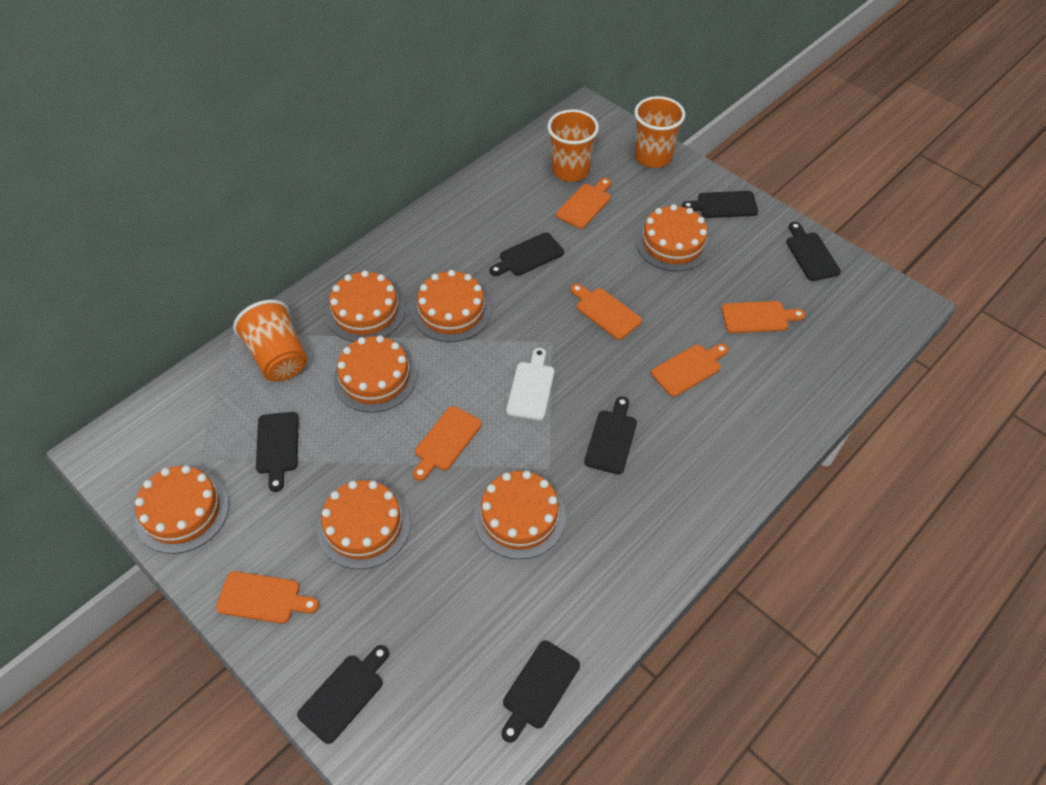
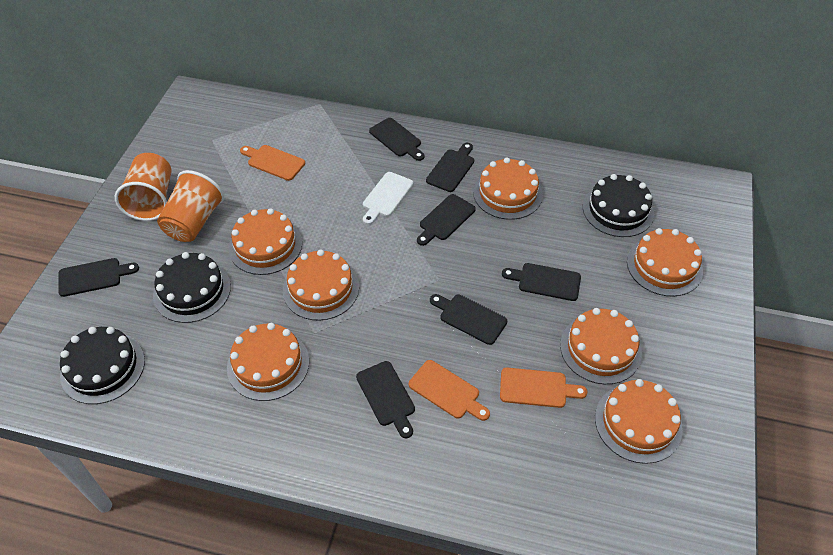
black cake: none = 0 -> [60,327,145,404] [153,252,231,323] [583,174,654,237] = 3
orange cup: [233,300,307,381] [547,109,599,182] [634,96,685,168] = 3 -> [115,153,171,221] [157,170,225,242] = 2
orange cutting board: [216,571,319,624] [413,406,482,481] [556,178,611,229] [570,284,642,340] [651,344,728,397] [721,301,806,333] = 6 -> [240,145,305,181] [409,360,490,421] [500,368,587,408] = 3

